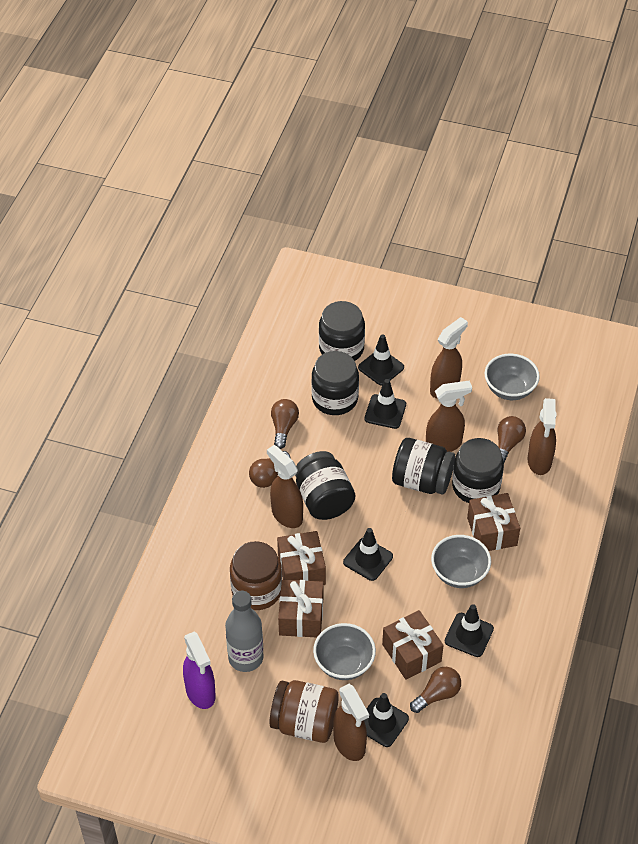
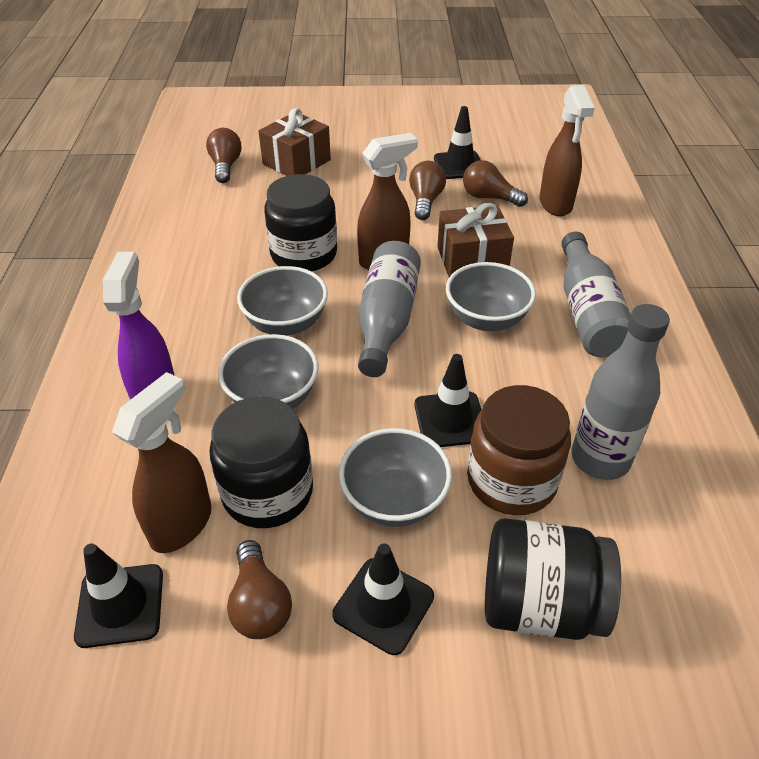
black jar: [295,451,355,520] [311,351,359,415] [319,301,365,361] [392,438,455,495] [452,438,504,503] = 5 -> [209,396,313,528] [264,174,337,272] [485,518,621,640] = 3
black traffic cone: [343,528,393,581] [358,334,404,386] [364,379,406,429] [364,693,409,747] [445,604,494,657] = 5 -> [74,543,163,648] [332,543,434,655] [414,354,481,447] [434,106,481,179] = 4
brown gift: [277,531,326,585] [278,579,323,637] [382,610,444,680] [467,493,520,551] = 4 -> [258,108,331,176] [437,203,514,277] = 2
brown jar: [230,541,282,610] [269,680,339,743] = 2 -> [467,385,571,515] = 1
brown spray bottle: [267,445,303,528] [333,684,369,761] [426,381,472,452] [430,317,468,399] [528,398,557,475] = 5 -> [112,372,212,553] [357,133,418,270] [539,85,595,216] = 3
grey bottle: [225,591,263,672] = 1 -> [358,241,421,377] [561,232,631,357] [571,304,670,480] = 3
grey bowl: [313,623,376,680] [431,535,491,588] [485,354,540,400] = 3 -> [218,334,318,409] [237,266,328,336] [339,428,452,527] [446,262,536,331] = 4

